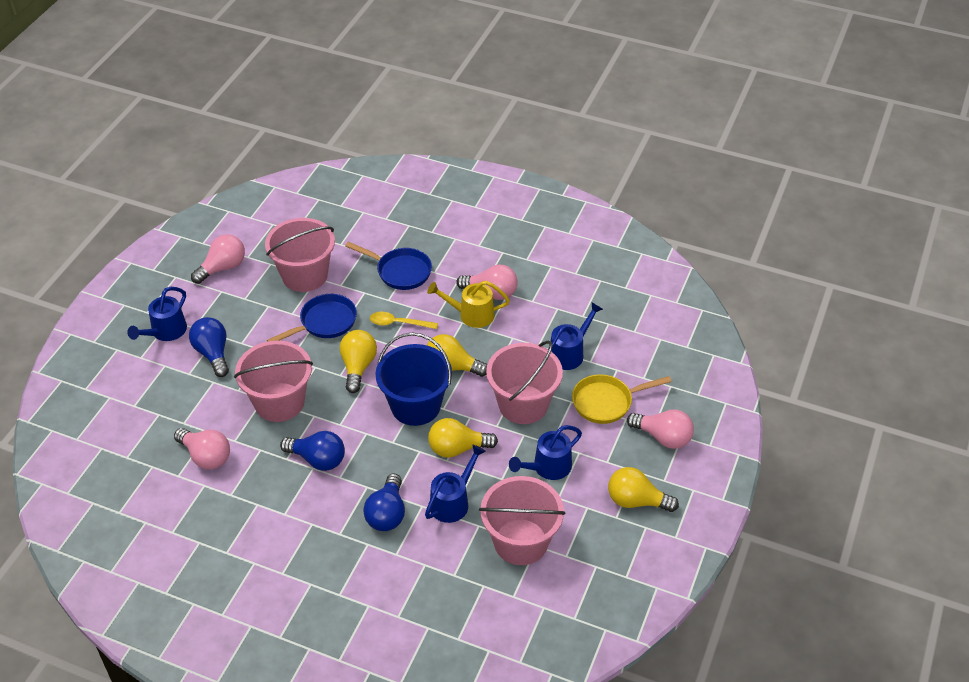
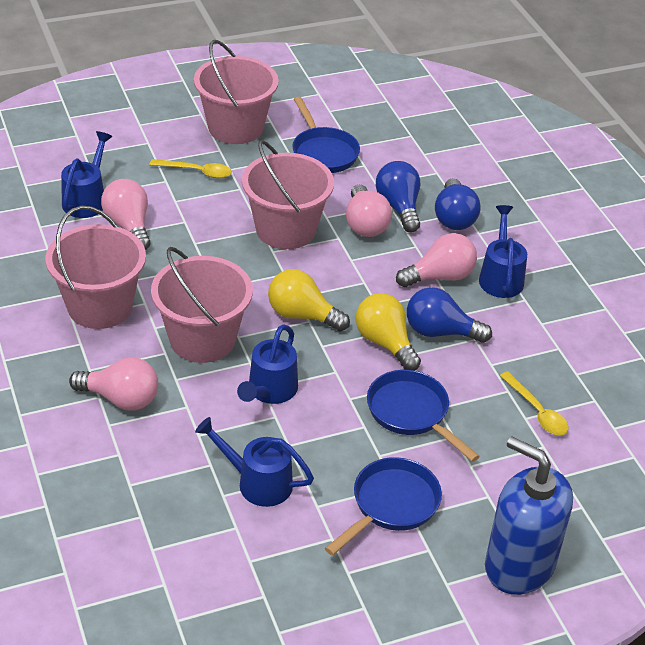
blue bucket: [375,332,452,426] = 1 -> none = 0
blue pan: [267,294,357,342] [345,242,432,290] = 2 -> [292,97,360,173] [325,457,442,556] [367,370,480,462] = 3
blue soap dispenser: none = 0 -> [485,436,573,595] = 1
yellow light bulb: [340,330,377,393] [427,334,487,377] [428,418,498,458] [608,467,679,512] = 4 -> [268,269,350,332] [356,293,421,371] = 2
yellow pan: [572,374,672,424] = 1 -> none = 0
yellow spoon: [370,312,438,329] = 1 -> [150,159,232,178] [500,371,569,435] = 2
yellow watering can: [427,281,510,328] = 1 -> none = 0

